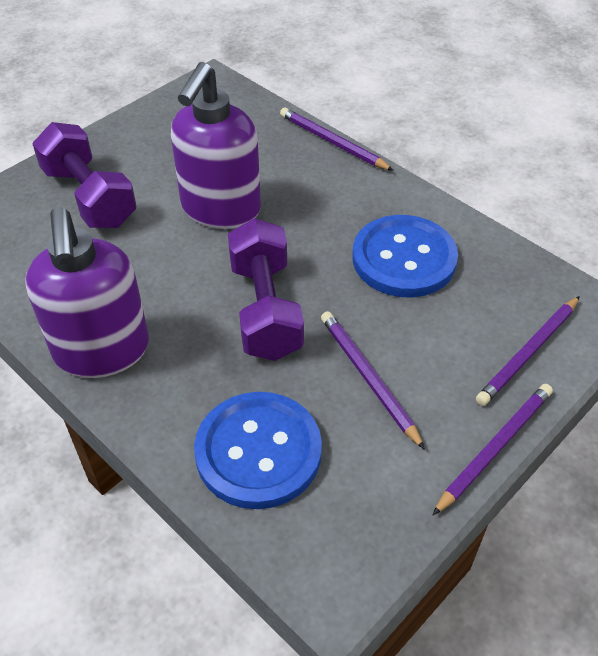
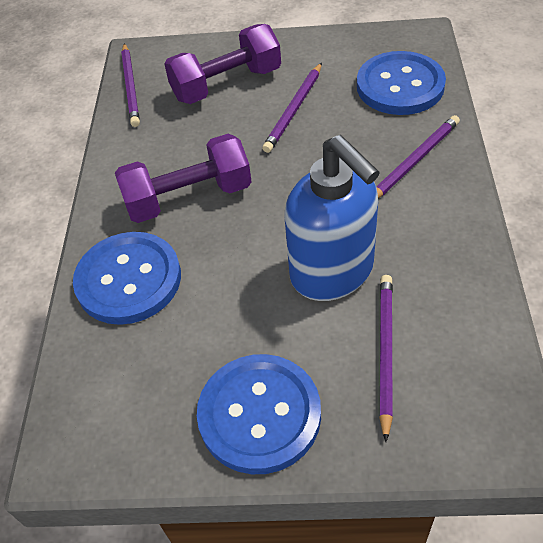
blue button: [194,392,322,509] [352,215,458,297] = 2 -> [73,232,181,325] [197,354,321,474] [357,51,446,115] = 3
blue soap dispenser: none = 0 -> [285,135,380,301] = 1
purple soap dispenser: [25,207,149,378] [171,62,261,229] = 2 -> none = 0

